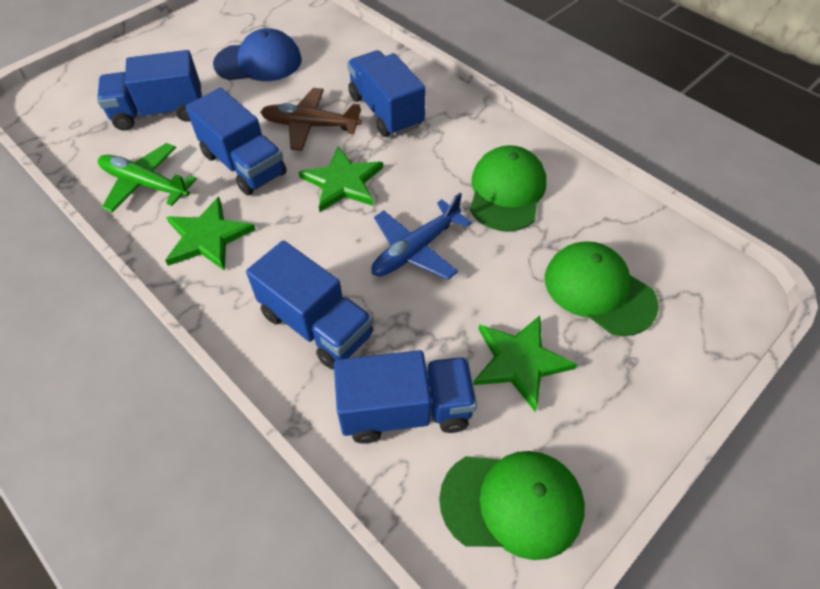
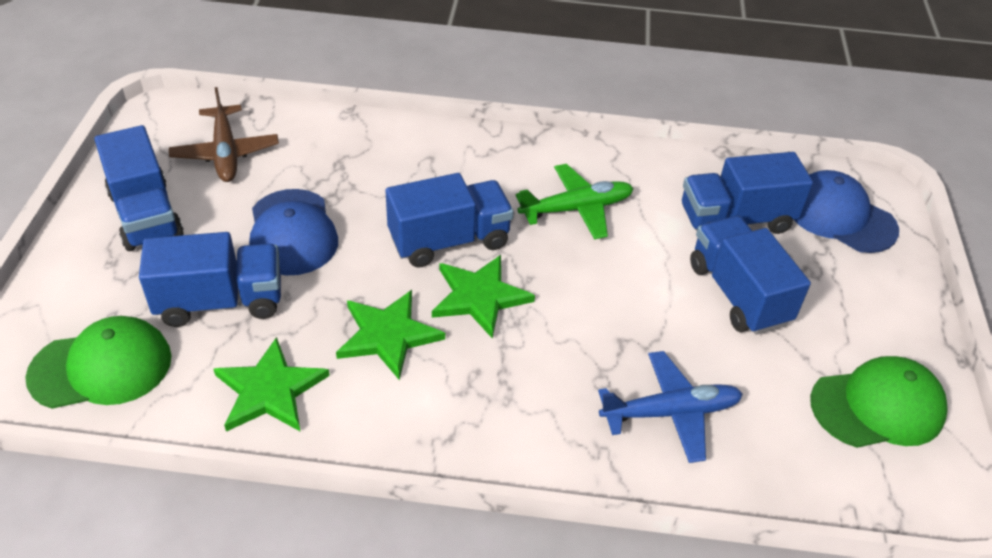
blue cap: [213,28,302,81] = 1 -> [249,189,338,275] [794,170,899,253] = 2
green cap: [439,451,585,560] [470,145,546,232] [545,242,659,336] = 3 -> [25,316,172,409] [810,356,948,448] = 2

